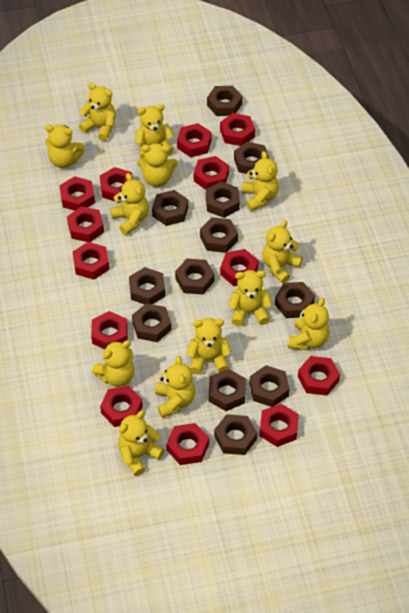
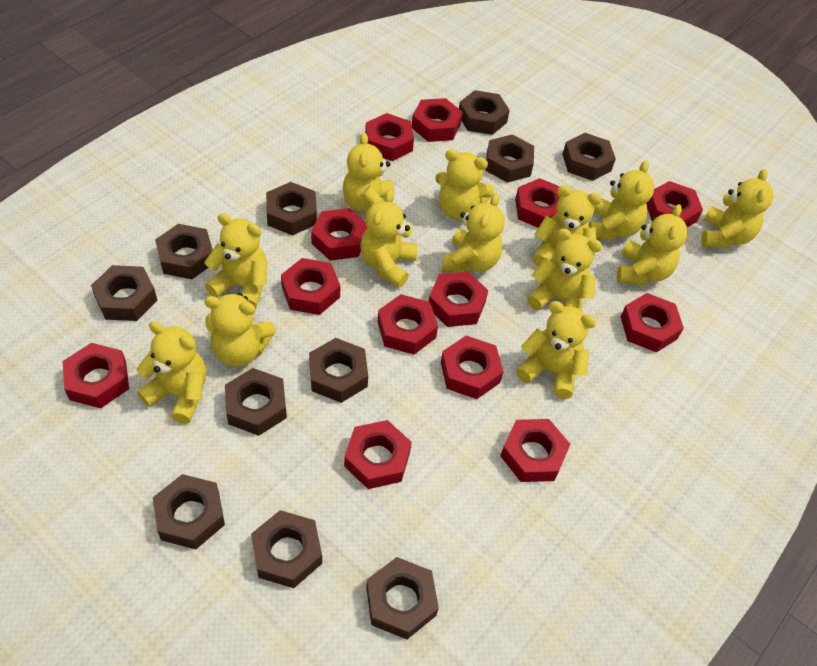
brown nut: [129,267,165,305] [132,303,171,342] [152,190,188,226] [175,259,215,294] [200,217,238,253] [206,181,240,218] [207,86,242,116] [208,369,246,411] [214,414,257,455] [234,142,270,174] [250,365,289,407] [275,282,315,318] = 12 -> [91,265,157,321] [153,474,225,549] [155,224,213,279] [225,368,287,436] [251,510,322,588] [266,182,317,235] [309,338,368,403] [366,557,439,639] [459,90,510,135] [485,134,534,183] [563,133,616,181] = 11

